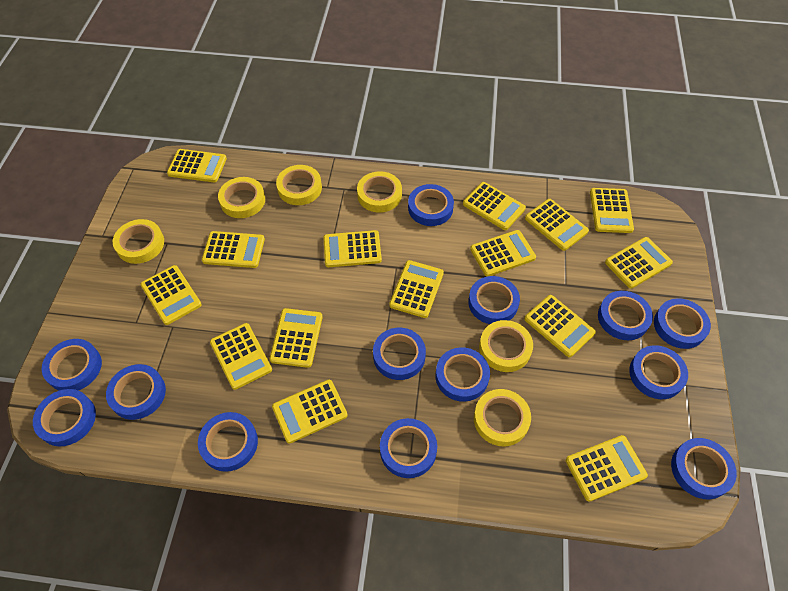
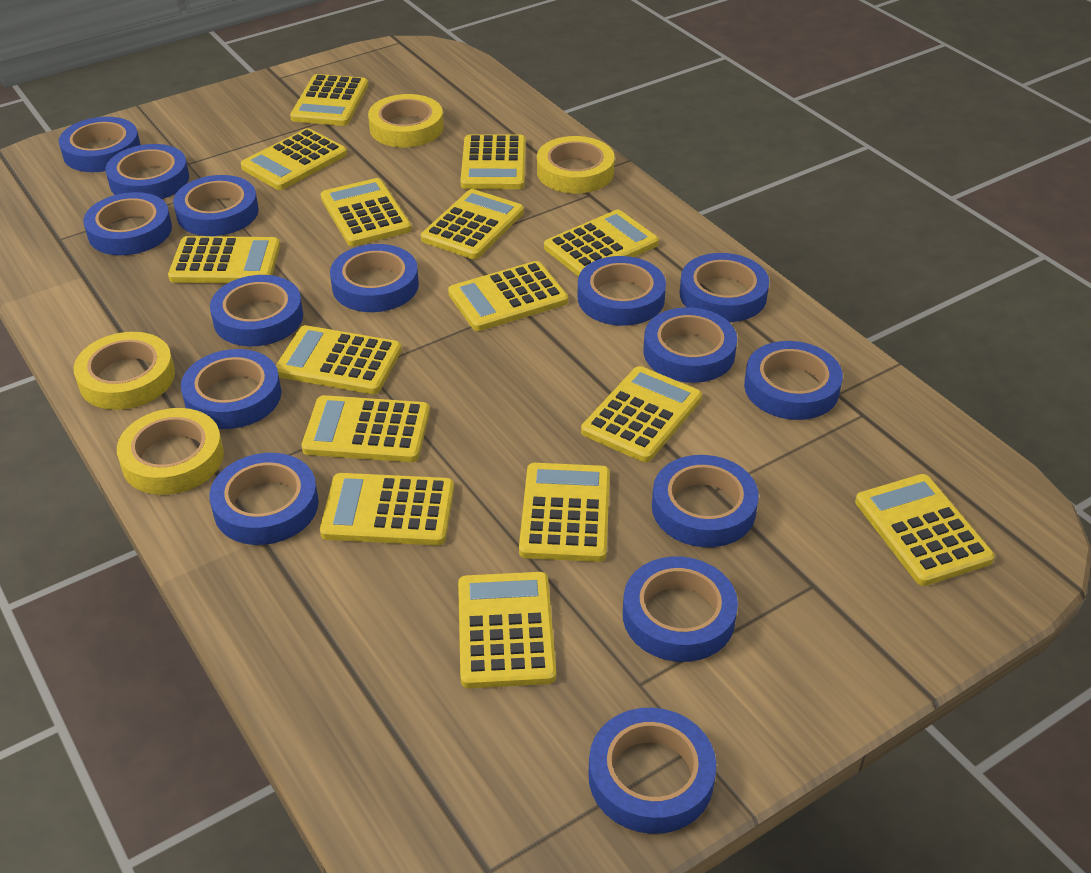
blue tape: [33,389,96,447] [42,339,102,390] [106,364,166,420] [198,412,258,472] [373,328,426,380] [380,418,437,478] [408,184,454,226] [436,347,490,402] [468,276,520,324] [598,291,653,340] [629,345,688,399] [654,298,711,349] [671,438,737,500] = 13 -> [59,117,141,172] [83,192,172,255] [106,144,189,199] [173,175,259,236] [181,349,281,429] [209,453,319,545] [210,275,303,346] [330,244,419,312] [578,256,666,326] [588,708,716,834] [623,556,738,662] [643,307,737,383] [652,455,759,547] [680,253,769,322] [744,341,843,420] = 15
yellow tape: [113,219,164,264] [218,177,265,218] [276,165,322,205] [357,171,402,213] [474,389,531,446] [479,320,533,372] = 6 -> [74,332,175,410] [117,408,224,495] [368,94,444,147] [537,136,615,193] = 4

